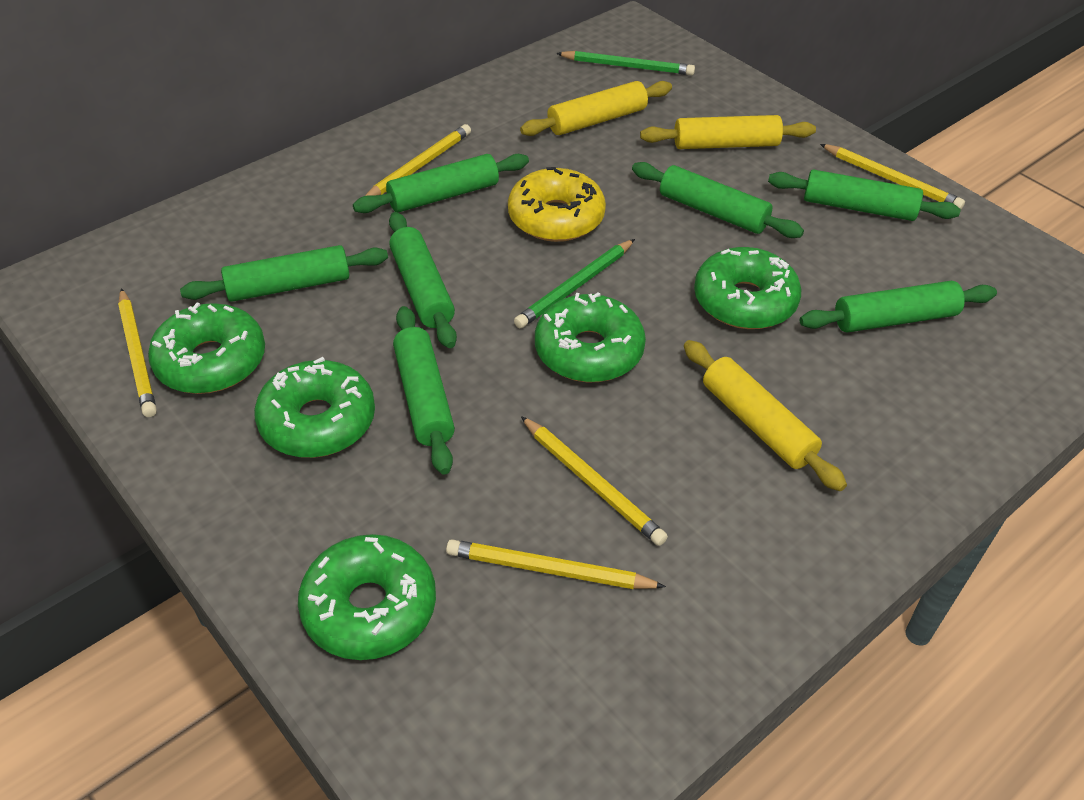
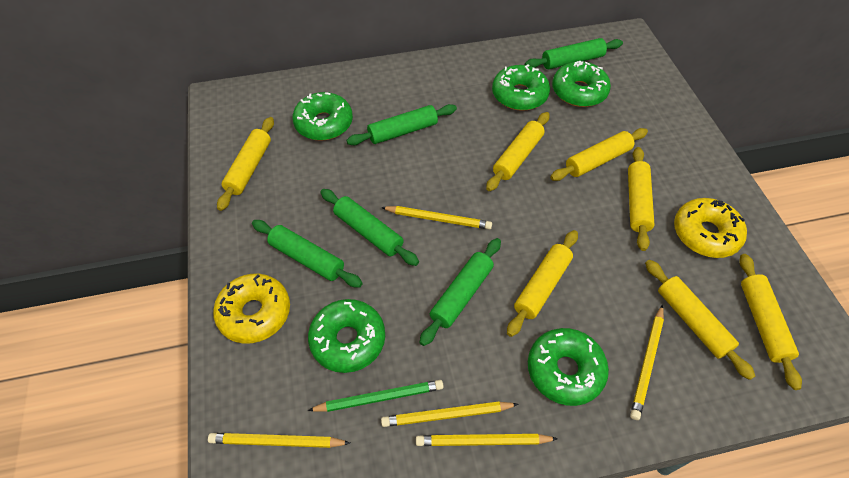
green pencil: [514,239,635,328] [556,51,695,75] = 2 -> [308,380,444,412] = 1
green rolling pin: [180,245,388,302] [353,154,529,213] [389,212,457,348] [393,306,455,475] [632,162,804,238] [768,170,961,221] [800,281,997,333] = 7 -> [252,220,363,288] [321,189,419,266] [347,104,457,145] [419,238,501,346] [525,38,623,69] = 5
yellow donut: [508,167,606,242] = 1 -> [213,274,290,344] [674,198,747,258] = 2
yellow rolling pin: [520,81,672,136] [640,115,816,149] [684,340,847,491] = 3 -> [217,117,274,211] [486,112,549,191] [507,230,578,337] [550,128,648,181] [628,147,655,251] [645,260,755,380] [739,254,802,390] = 7

